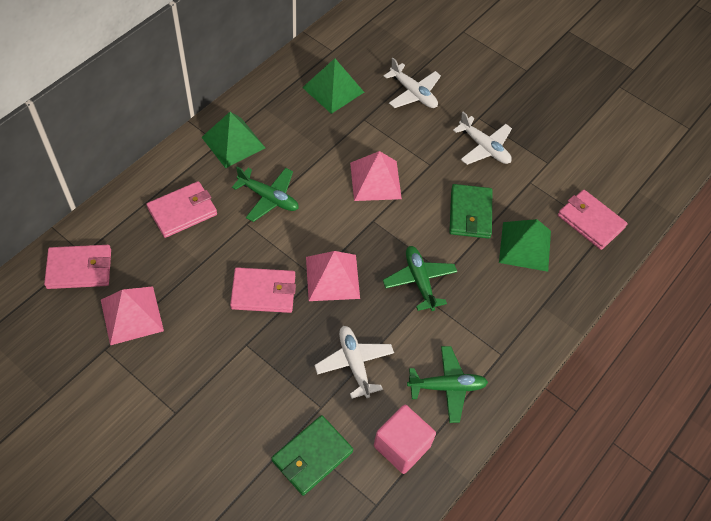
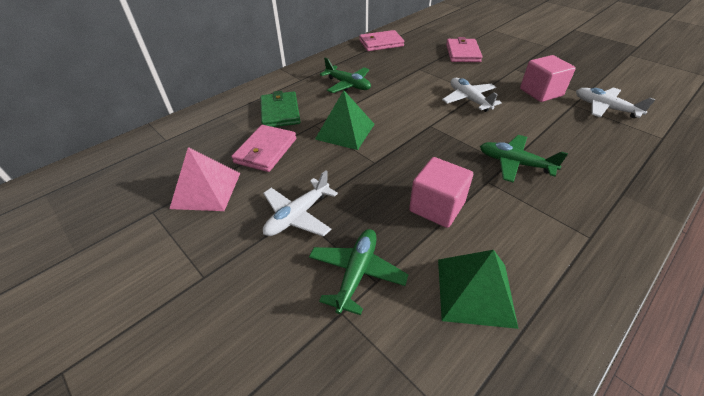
green pyramid: [202,112,265,168] [302,58,364,114] [499,219,551,272] = 3 -> [315,90,375,150] [438,250,518,329] = 2
green wallet: [272,415,353,496] [449,184,492,239] = 2 -> [260,91,300,127] = 1
pink cube: [374,405,436,474] = 1 -> [409,157,473,228] [520,55,576,102] = 2
pink pyramid: [101,286,164,345] [306,251,360,301] [350,151,402,201] = 3 -> [169,147,240,211] = 1
pink wallet: [44,245,111,289] [147,181,217,238] [230,267,296,313] [558,190,627,250] = 4 -> [231,125,296,172] [359,30,404,51] [446,37,483,62] = 3

